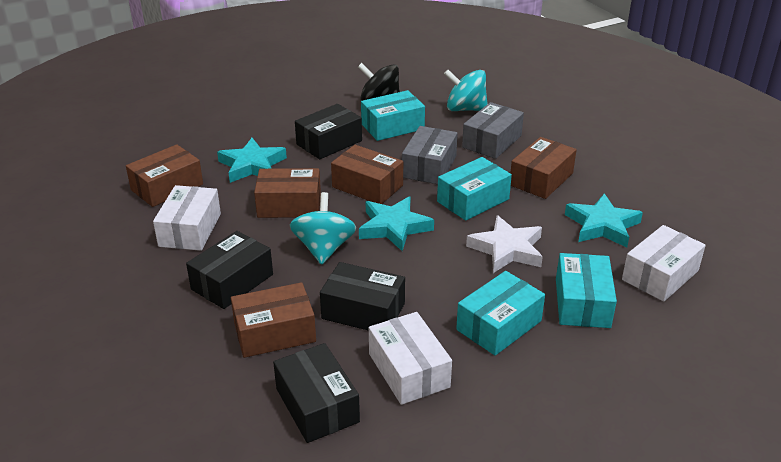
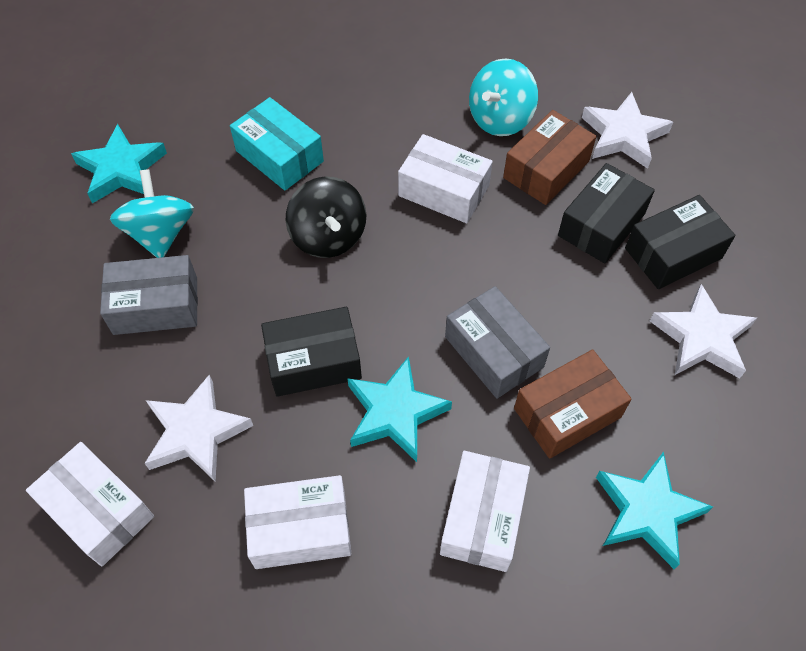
black box: [186,231,273,309] [273,343,360,443] [295,104,362,159] [320,262,405,331] = 4 -> [261,307,362,397] [558,163,655,264] [625,195,735,289] = 3
brown box: [126,144,203,207] [231,282,316,358] [254,168,321,218] [331,145,403,204] [510,137,577,199] = 5 -> [503,110,596,205] [514,349,632,459] = 2
turquoise box: [361,90,425,141] [437,157,512,221] [456,271,545,356] [556,253,617,328] = 4 -> [230,97,324,190] = 1
white box: [153,185,221,251] [369,312,452,405] [622,225,706,302] = 3 -> [26,442,154,566] [244,475,351,569] [398,134,493,223] [440,451,530,572] = 4
white star: [466,215,543,273] = 1 -> [144,374,253,481] [582,92,673,169] [650,284,757,379] = 3

